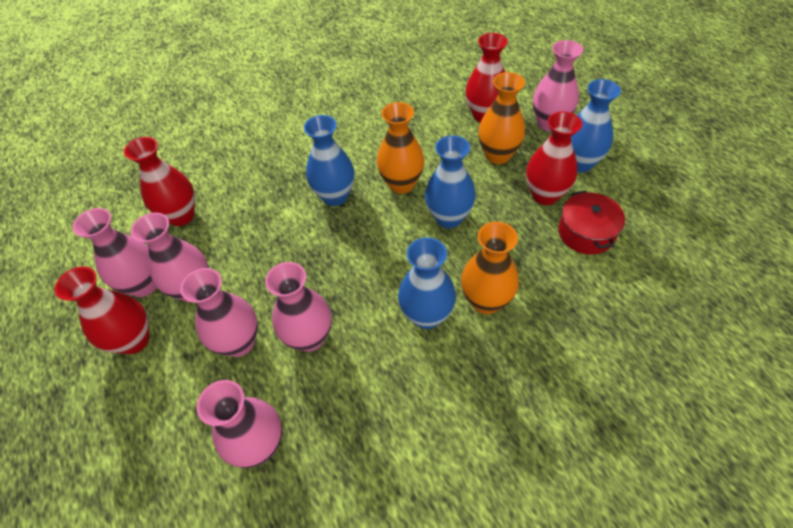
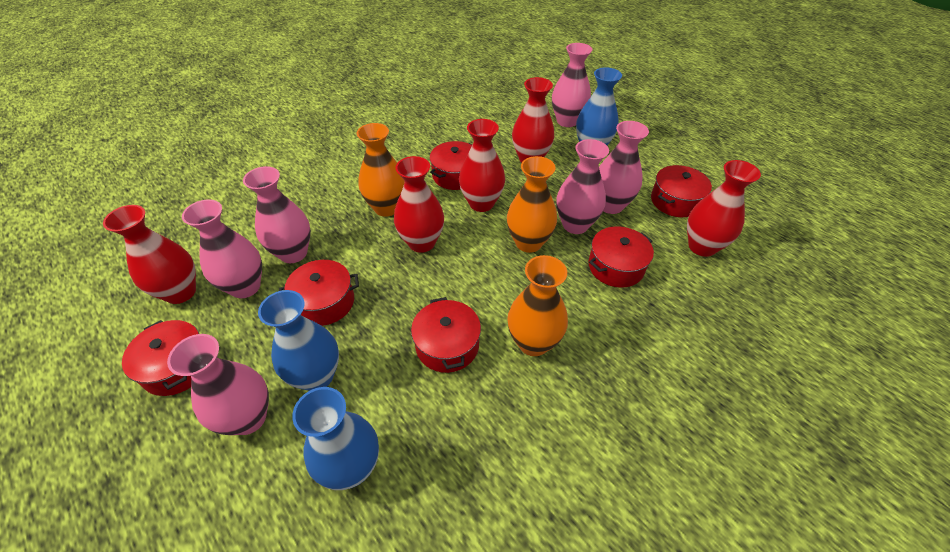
blue vase: [304,115,354,206] [398,237,456,329] [425,135,476,228] [571,79,621,172] = 4 -> [258,290,339,391] [292,387,379,490] [576,67,622,145] = 3
red pot: [558,190,625,255] = 1 -> [122,320,199,396] [279,260,359,326] [411,297,481,373] [430,141,472,190] [588,226,654,288] [651,165,712,217] = 6
red vase: [55,266,149,354] [124,137,195,226] [466,33,508,122] [526,111,582,205] = 4 -> [103,205,196,304] [394,156,444,253] [459,119,505,212] [512,77,554,163] [687,160,761,257] = 5

